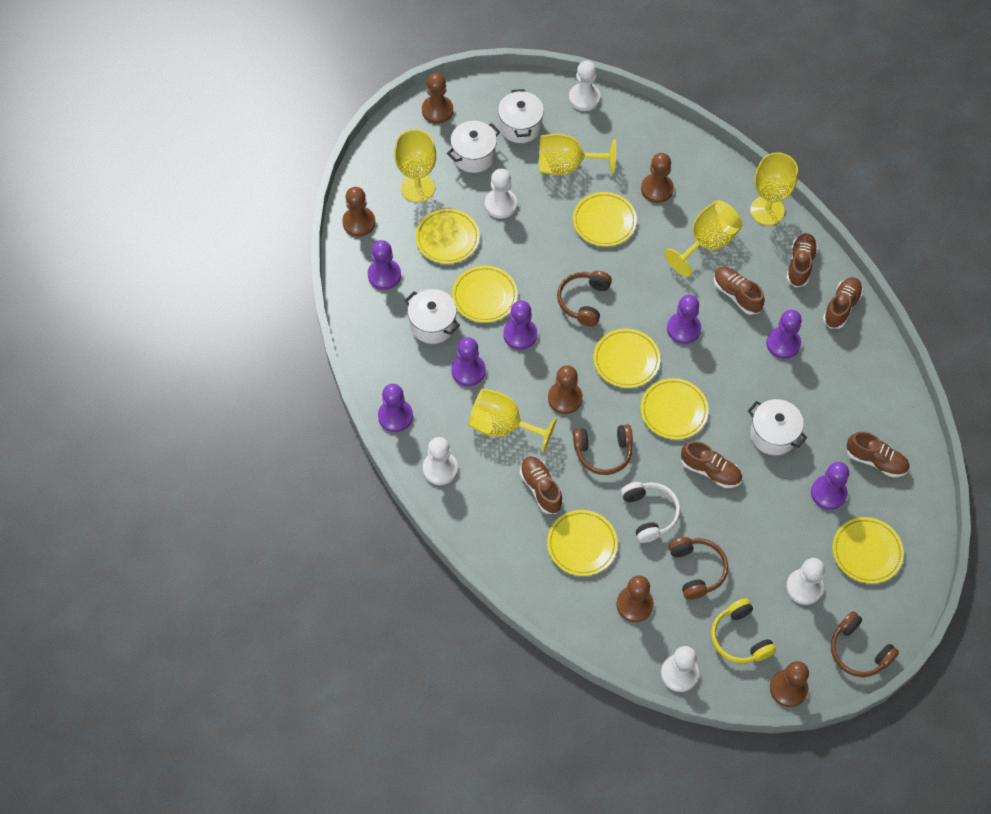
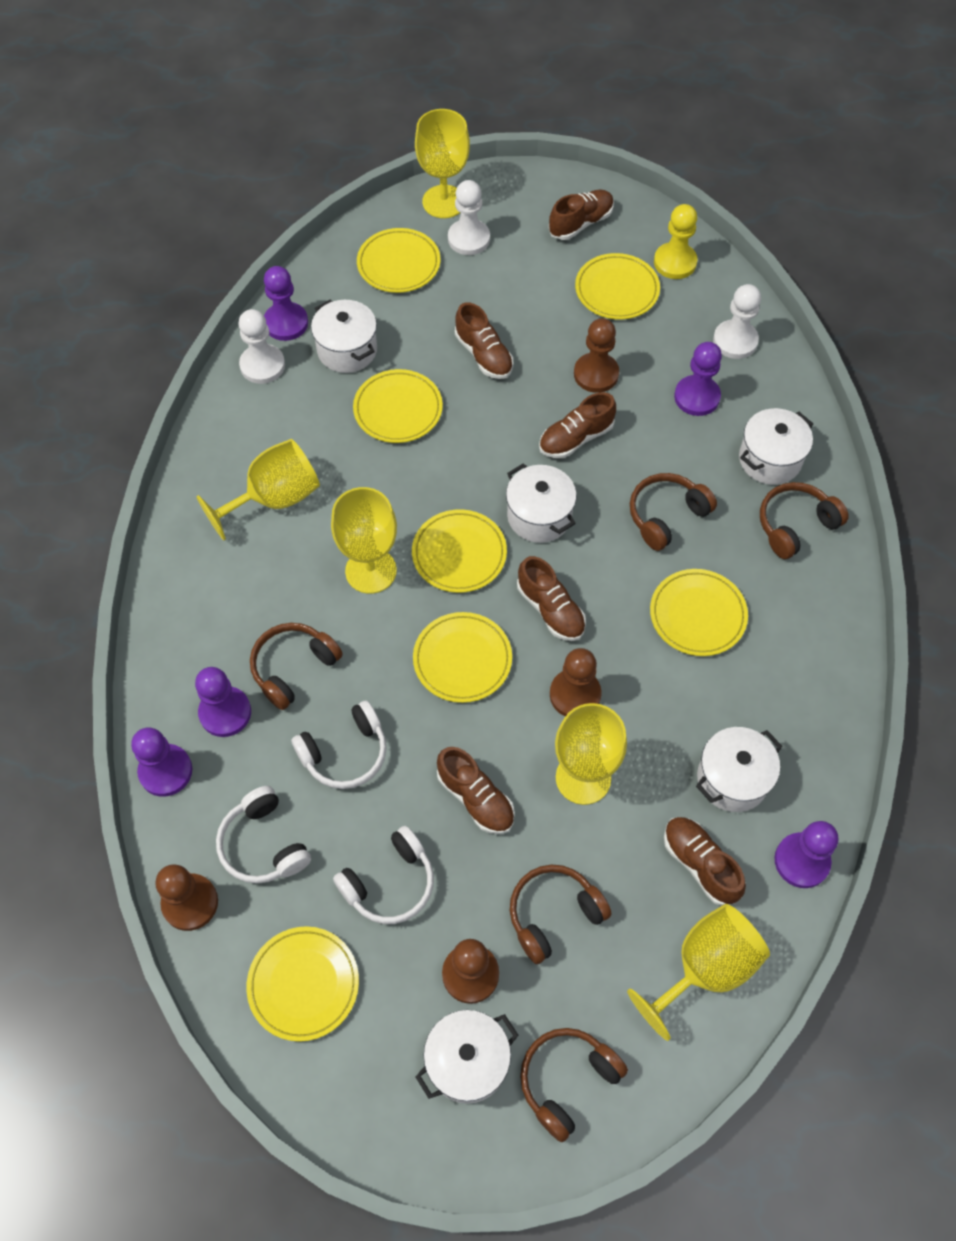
brown headphones: [557,271,612,327] [573,424,633,475] [668,537,728,600] [831,611,899,677] = 4 -> [250,623,343,710] [510,865,612,964] [520,1028,628,1142] [630,473,717,551] [760,482,849,559] = 5
brown pawn: [342,187,375,237] [422,73,453,124] [548,365,583,414] [616,575,654,622] [641,153,674,203] [770,661,809,707] = 6 -> [155,865,218,931] [442,939,499,1004] [550,648,602,717] [574,318,619,393] = 4
purple pawn: [368,240,401,290] [378,384,413,432] [451,337,486,386] [503,300,537,350] [667,295,701,344] [766,310,802,359] [811,462,849,510] = 7 -> [131,727,192,797] [195,667,251,737] [264,266,308,341] [674,342,722,416] [775,821,838,888] = 5
white headphones: [621,482,680,543] = 1 -> [216,786,311,884] [291,700,387,789] [333,826,434,924] = 3
white pawn: [423,437,458,485] [485,169,517,219] [569,61,600,111] [661,646,699,692] [786,558,825,605] = 5 -> [238,309,285,384] [448,180,490,255] [713,284,761,359] = 3
white pot: [405,289,460,344] [447,121,500,173] [498,89,544,143] [748,399,807,455] = 4 -> [311,300,377,373] [415,1010,518,1104] [506,463,577,543] [696,727,782,812] [739,408,813,485] = 5
yellow headphones: [711,598,776,663] = 1 -> none = 0
yellow pawn: none = 0 -> [654,204,698,279] = 1

